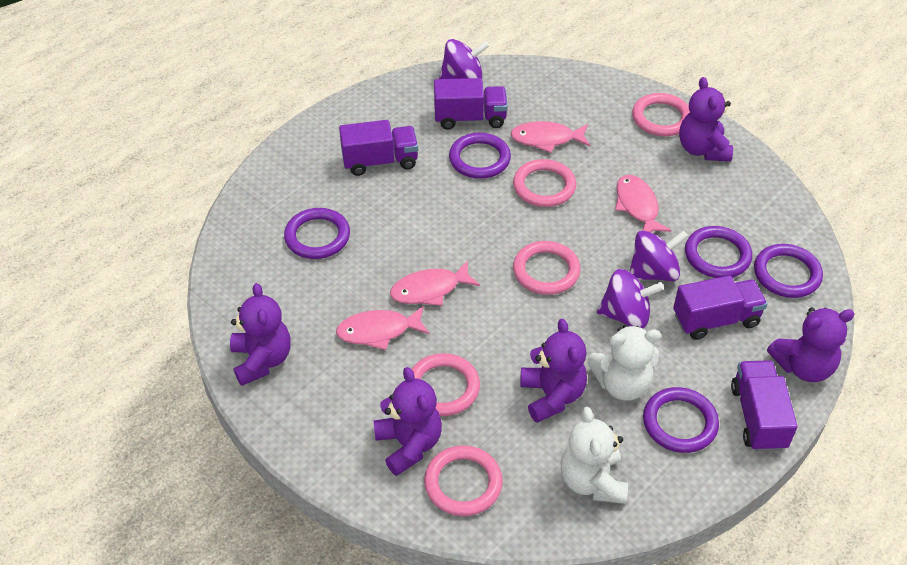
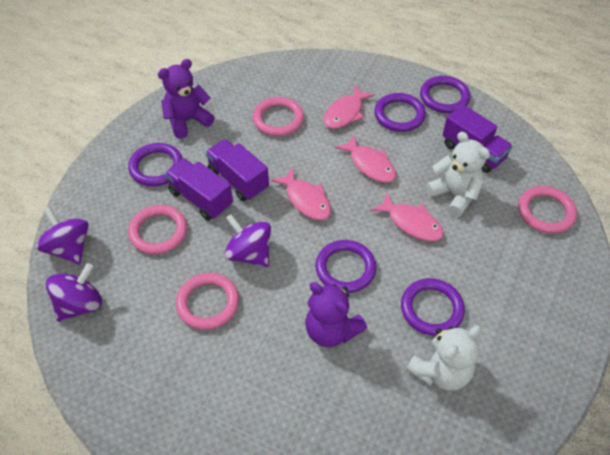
pink ring: [411,353,480,416] [424,445,503,516] [513,159,576,207] [513,241,581,295] [632,93,690,136] = 5 -> [128,205,187,254] [176,273,239,330] [252,97,304,136] [518,186,577,234] = 4
purple teddy bear: [230,283,291,386] [373,367,442,476] [520,319,587,423] [679,77,733,161] [767,307,855,382] = 5 -> [158,59,214,139] [305,282,367,347] = 2
purple truck: [339,120,418,176] [434,78,508,130] [673,275,768,340] [731,360,798,452] = 4 -> [165,158,233,220] [205,139,269,201] [442,104,513,173] = 3

